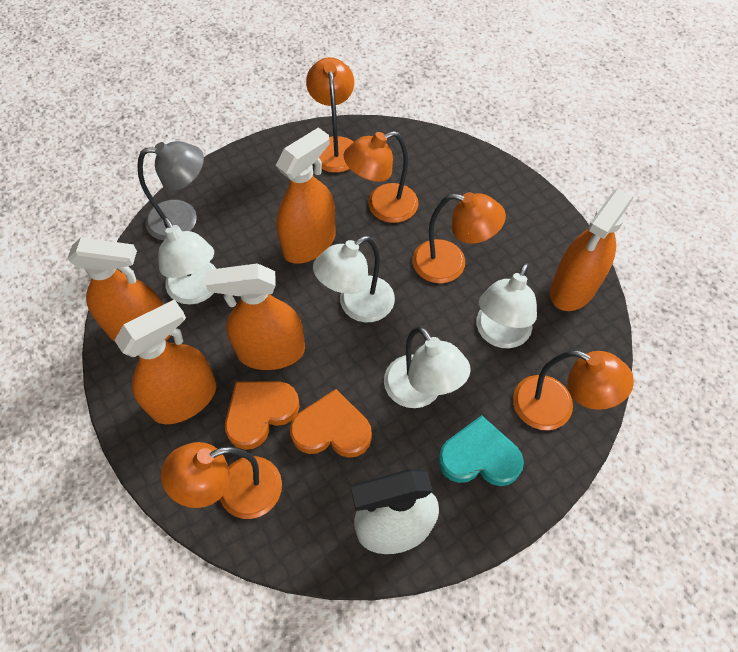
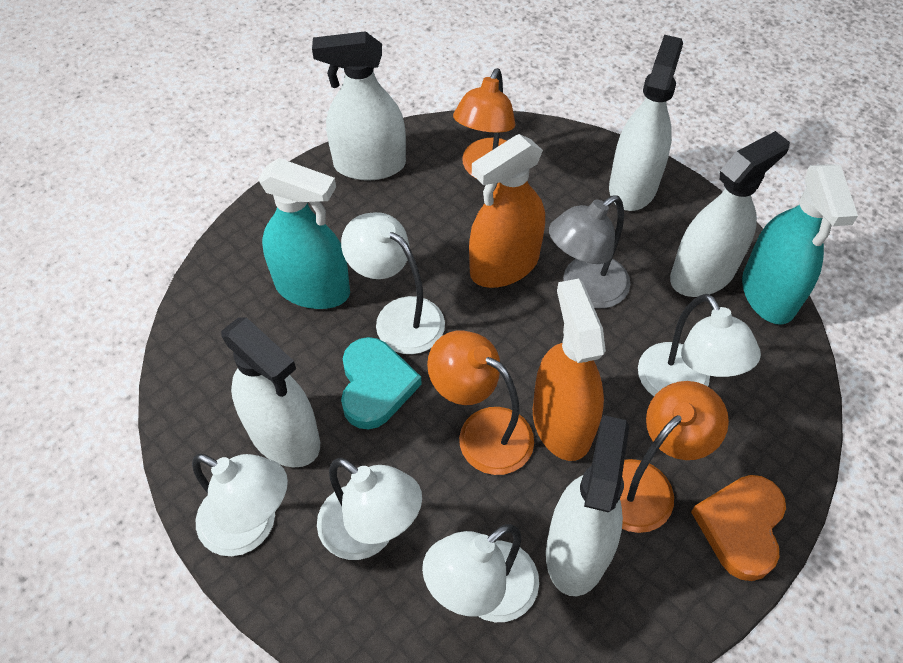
orange heart: [225,382,300,450] [290,389,372,458] = 2 -> [691,475,786,581] = 1
orange lamp: [161,442,282,519] [306,57,354,173] [343,131,418,223] [412,192,506,283] [513,350,634,430] = 5 -> [427,330,534,475] [453,68,516,178] [620,381,729,533] = 3
orange spray bottle: [67,237,171,342] [114,299,216,424] [206,263,305,370] [276,127,336,264] [550,189,634,311] = 5 -> [469,134,545,288] [533,279,606,461] = 2
turquoise spray bottle: none = 0 -> [258,158,350,309] [742,164,858,325] = 2
white lamp: [158,217,217,305] [313,236,395,322] [384,327,471,408] [476,263,537,348] = 4 -> [192,454,288,556] [317,458,422,560] [341,212,445,354] [422,524,539,622] [638,294,761,396] = 5
white spray bottle: [351,469,439,554] = 1 -> [221,317,320,467] [312,31,406,181] [546,415,629,596] [609,35,683,211] [670,131,790,297] = 5

